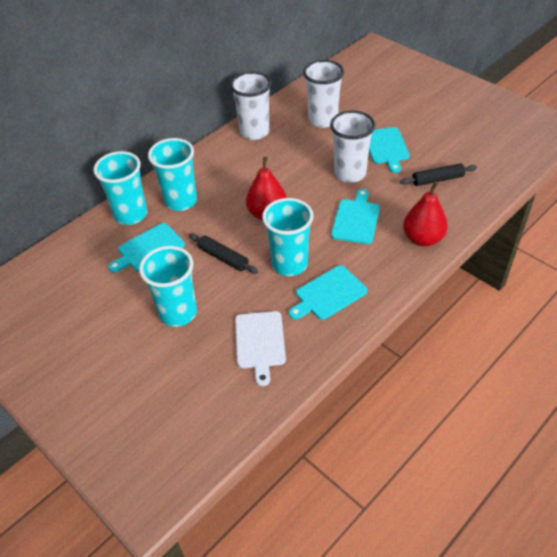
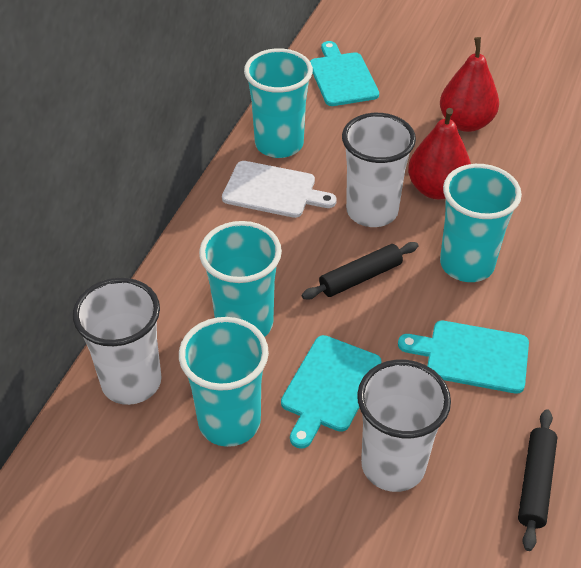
turquoise cutting board: [109,223,185,272] [289,265,368,320] [331,189,380,244] [369,127,410,173] = 4 -> [281,335,382,449] [310,41,379,106] [398,321,529,394] = 3

